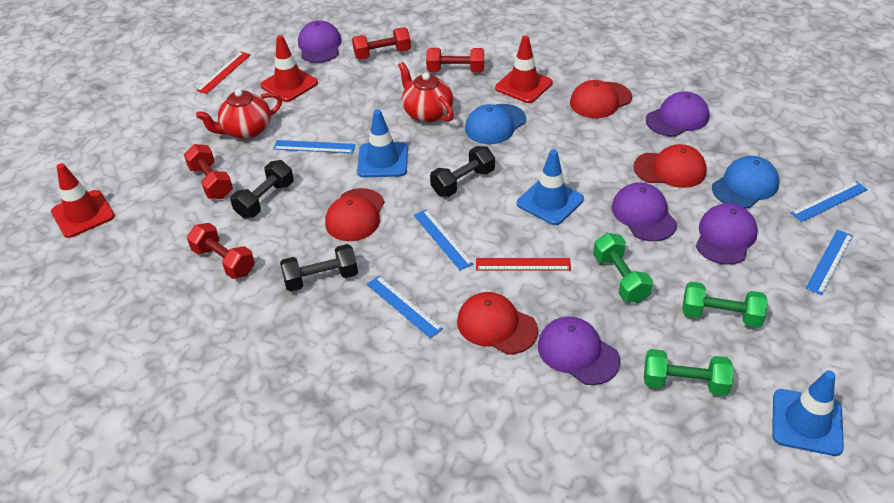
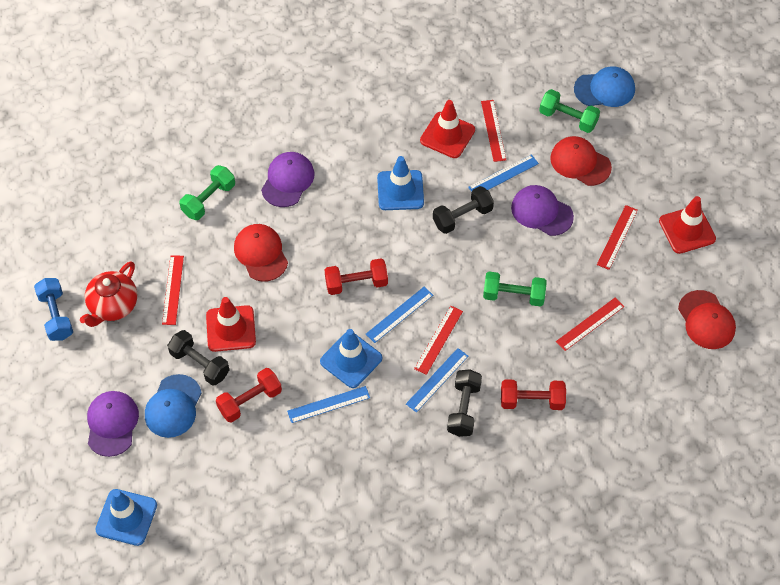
blue dumbbell: none = 0 -> [34,278,73,341] = 1
blue ruler: [273,140,356,153] [367,276,443,338] [414,209,473,270] [791,181,868,222] [806,230,853,295] = 5 -> [287,386,370,423] [366,287,433,343] [406,348,468,413] [468,154,539,192] = 4
purple cap: [298,20,342,63] [538,317,620,385] [612,183,677,241] [646,91,709,137] [696,203,758,265] = 5 -> [87,391,139,457] [261,152,314,207] [511,185,574,236] = 3
red cap: [325,188,384,241] [457,292,538,355] [570,80,632,118] [634,144,707,188] = 4 -> [234,224,288,282] [550,136,612,186] [678,290,736,349] = 3
red dumbbell: [184,144,233,199] [187,223,255,279] [352,27,411,60] [426,48,484,72] = 4 -> [216,368,282,423] [325,259,388,295] [501,379,566,410] = 3
red ruler: [196,52,251,94] [476,258,571,271] = 2 -> [162,255,184,325] [414,306,463,375] [481,100,506,162] [556,297,625,351] [597,205,638,270] = 5
red teapot: [196,89,282,139] [398,62,454,123] = 2 -> [80,261,137,327] = 1

